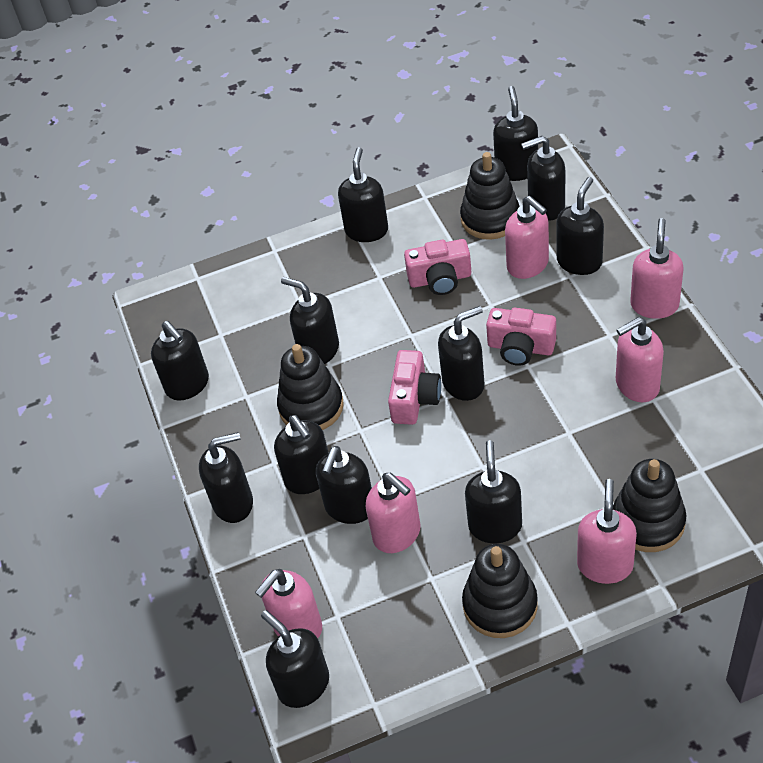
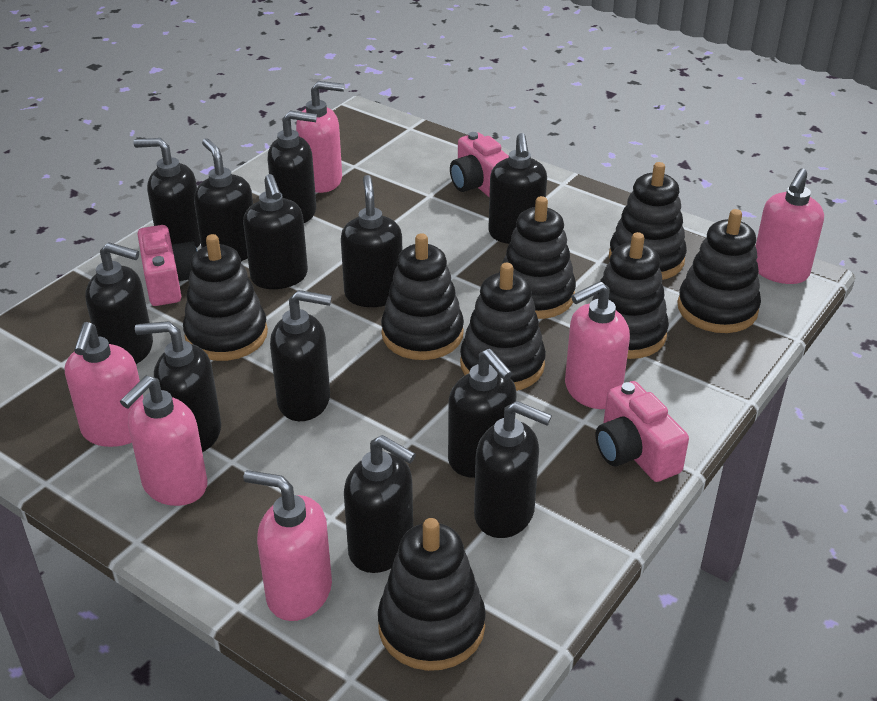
black stacking toy: [277,344,344,430] [460,152,520,240] [462,544,538,638] [613,459,686,552] = 4 -> [183,234,268,361] [378,518,486,671] [381,233,464,360] [460,263,546,391] [499,196,576,319] [592,232,669,359] [609,162,687,280] [677,209,761,333] = 8

